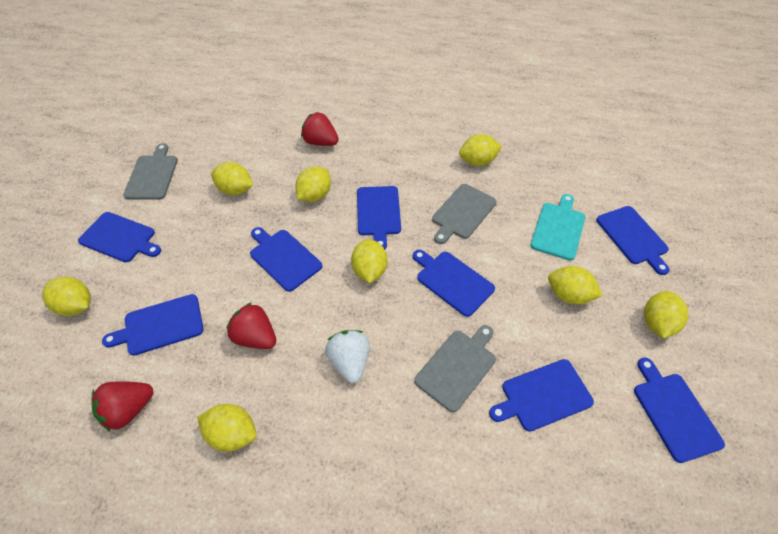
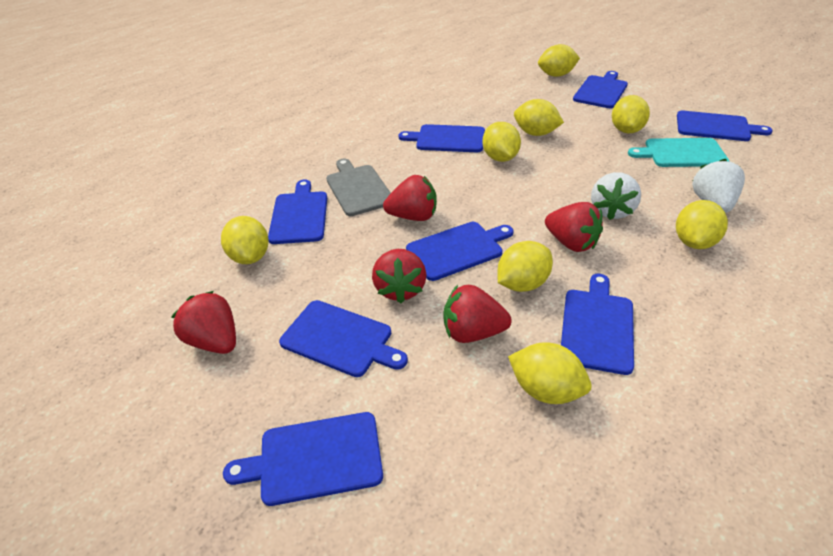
grey cutting board: [123,143,178,200] [414,325,496,413] [432,184,497,244] = 3 -> [326,159,391,216] = 1
red strawberry: [91,381,153,432] [227,302,276,349] [301,112,339,146] = 3 -> [171,291,236,354] [372,249,426,303] [383,175,437,221] [444,285,512,343] [545,202,603,252] = 5
white strawberry: [325,330,370,383] = 1 -> [591,172,641,220] [692,159,745,213] = 2

